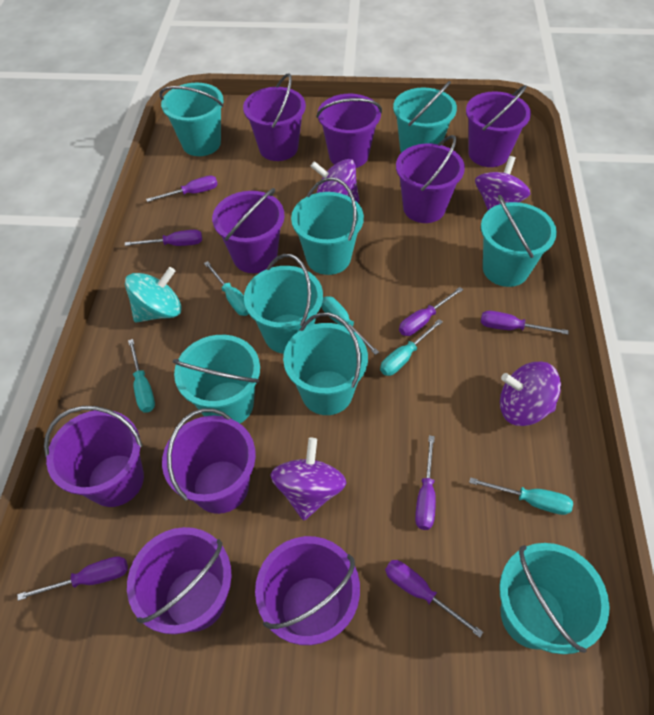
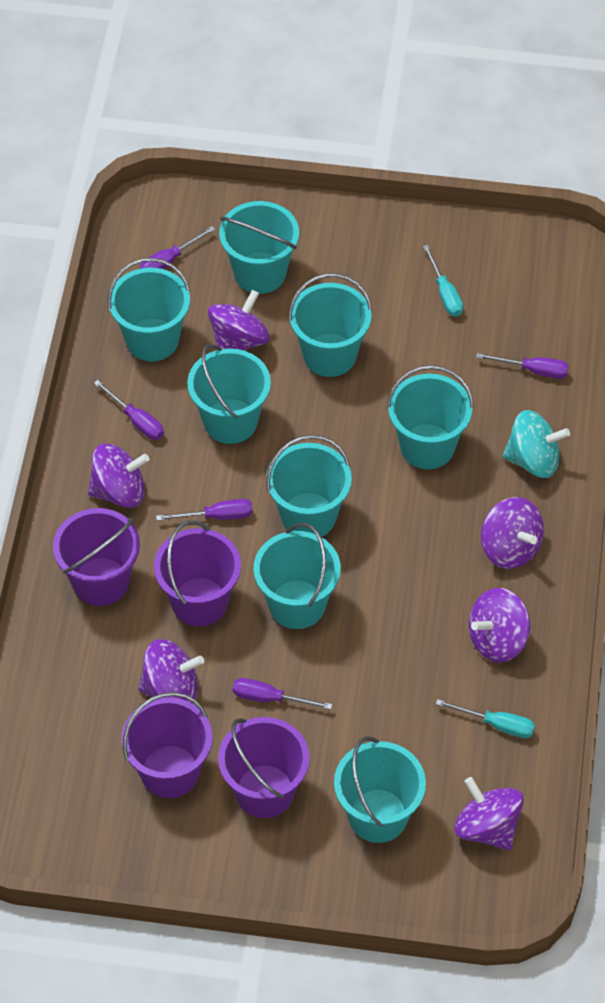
purple bucket: [44,406,144,507] [127,527,232,634] [162,409,256,514] [212,188,285,273] [243,73,306,161] [255,536,360,645] [316,94,382,168] [396,135,465,223] [466,85,531,167] = 9 -> [53,508,140,606] [121,692,212,798] [154,520,241,626] [218,717,310,818] = 4
purple screwdriver: [17,556,128,601] [125,230,202,246] [146,175,218,202] [385,560,483,638] [399,287,463,336] [415,435,436,530] [481,311,569,335] = 7 -> [94,380,164,440] [139,226,215,269] [156,499,253,521] [233,678,332,710] [476,353,569,379] = 5
purple spinning top: [270,438,346,520] [310,159,359,203] [475,156,530,210] [500,361,561,426] = 4 -> [88,444,149,508] [138,639,204,704] [208,290,270,350] [454,777,524,850] [469,588,530,663] [481,497,544,569] = 6
turquoise screwdriver: [128,339,155,412] [204,261,249,316] [321,296,379,355] [380,319,443,376] [469,477,573,515] = 5 -> [423,245,463,317] [436,699,535,738] = 2

